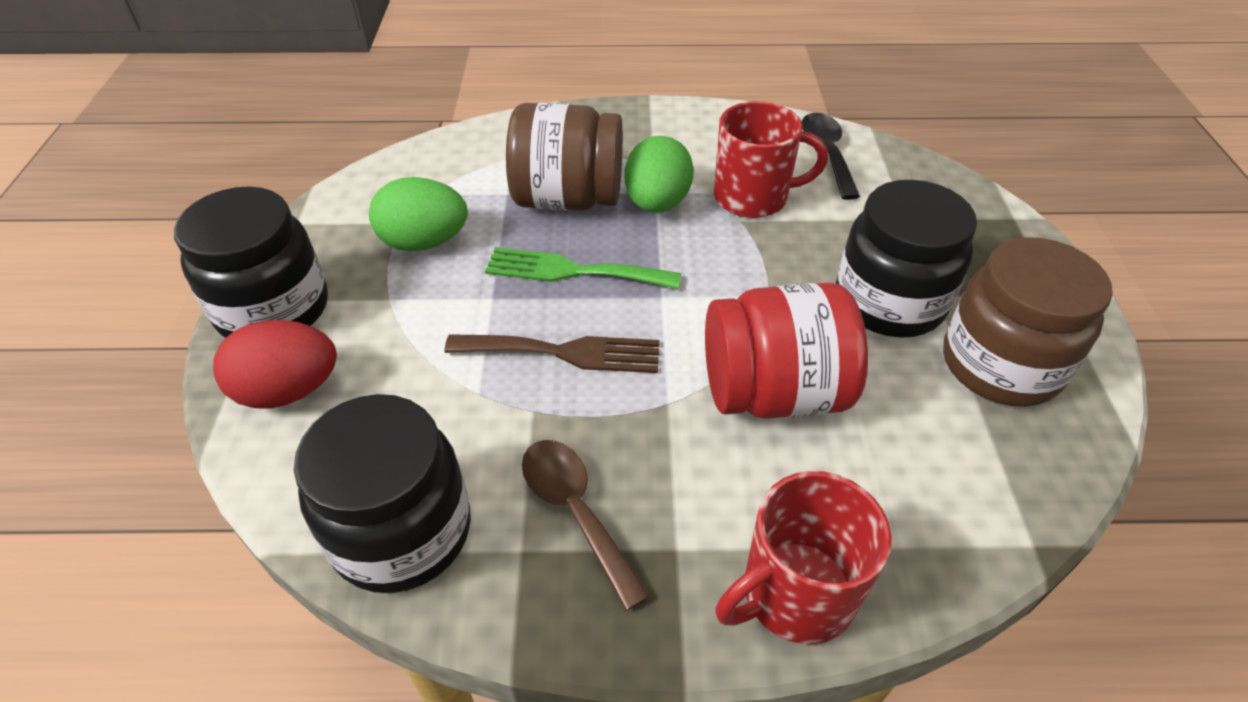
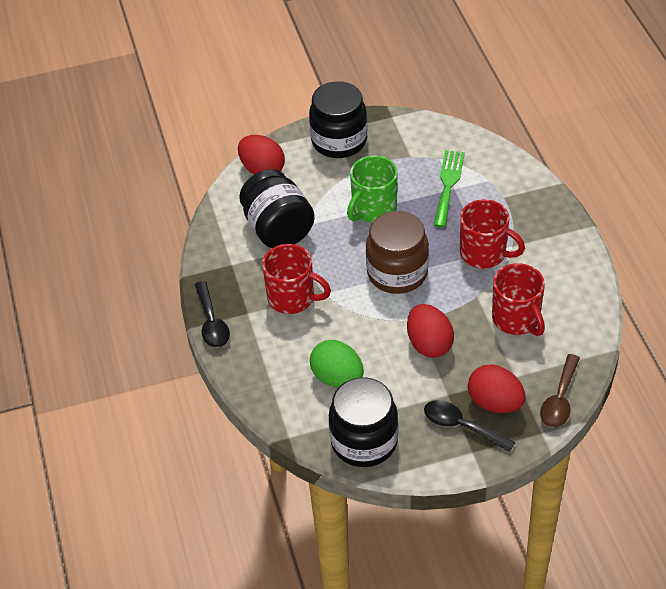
black spoon: [802,113,860,200] = 1 -> [195,281,230,348] [424,400,515,452] = 2
brown fork: [445,334,659,373] = 1 -> none = 0
brown jar: [506,103,623,210] [943,237,1113,407] = 2 -> [366,211,429,294] = 1
green egg: [369,177,468,251] [625,136,694,212] = 2 -> [310,340,364,388] = 1
green mug: none = 0 -> [347,155,398,223] = 1
red egg: [213,320,337,408] = 1 -> [238,135,285,175] [407,304,454,358] [468,364,525,413] = 3
red jar: [705,282,868,419] = 1 -> none = 0
red mug: [714,101,828,218] [715,471,892,644] = 2 -> [262,244,331,314] [460,199,525,269] [492,263,545,336] = 3

